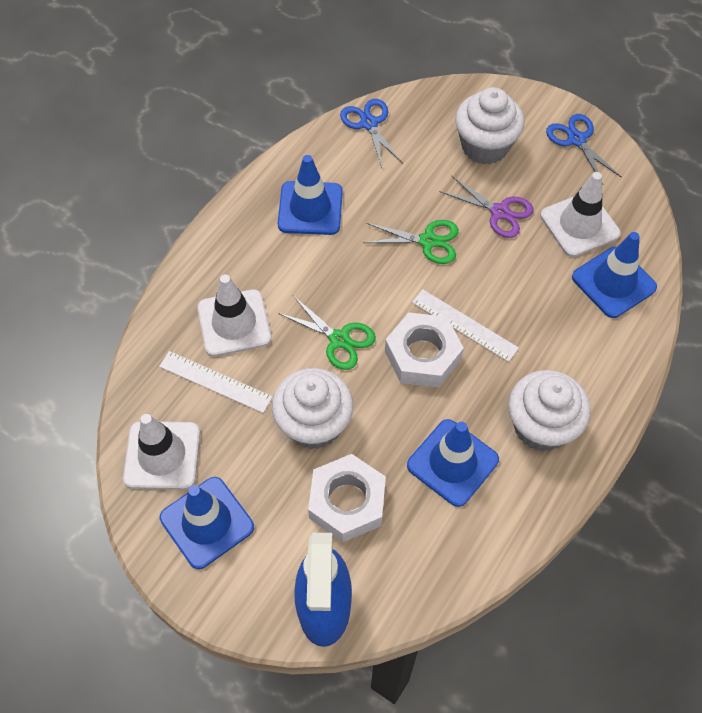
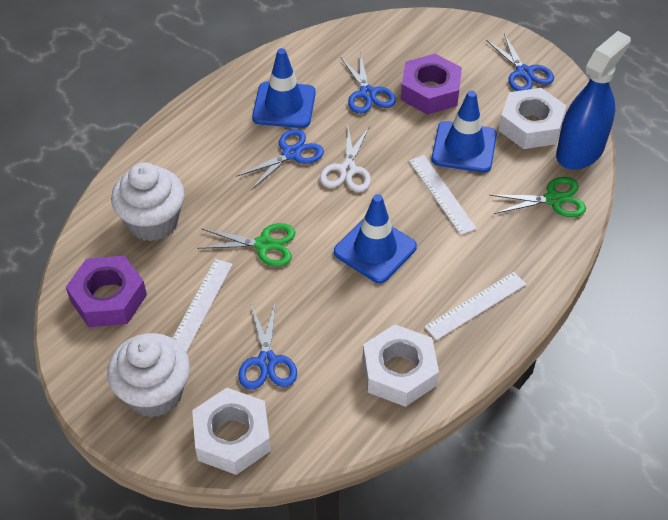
blue scissors: [340,99,403,168] [546,114,622,185] = 2 -> [236,129,324,190] [238,301,297,390] [340,53,396,114] [486,34,554,91] = 4
blue traffic cone: [160,477,254,569] [278,155,343,235] [407,419,499,507] [572,232,657,318] = 4 -> [252,48,316,128] [334,194,417,283] [431,90,497,173] = 3
purple nut: none = 0 -> [66,256,147,327] [401,54,462,115] = 2
purple scissors: [440,175,533,238] = 1 -> none = 0
white cupcake: [272,368,353,449] [455,87,524,164] [508,370,591,452] = 3 -> [107,333,190,417] [111,162,185,241] = 2
white nut: [308,454,386,542] [385,312,464,387] = 2 -> [192,388,271,475] [363,324,439,407] [499,88,567,149] = 3
white ruler: [159,351,273,413] [412,289,519,362] = 2 -> [173,259,233,353] [409,155,477,235] [424,272,526,341] = 3
white scissors: none = 0 -> [320,125,371,192] = 1
white traffic cone: [123,414,200,490] [197,274,271,357] [540,172,621,257] = 3 -> none = 0

